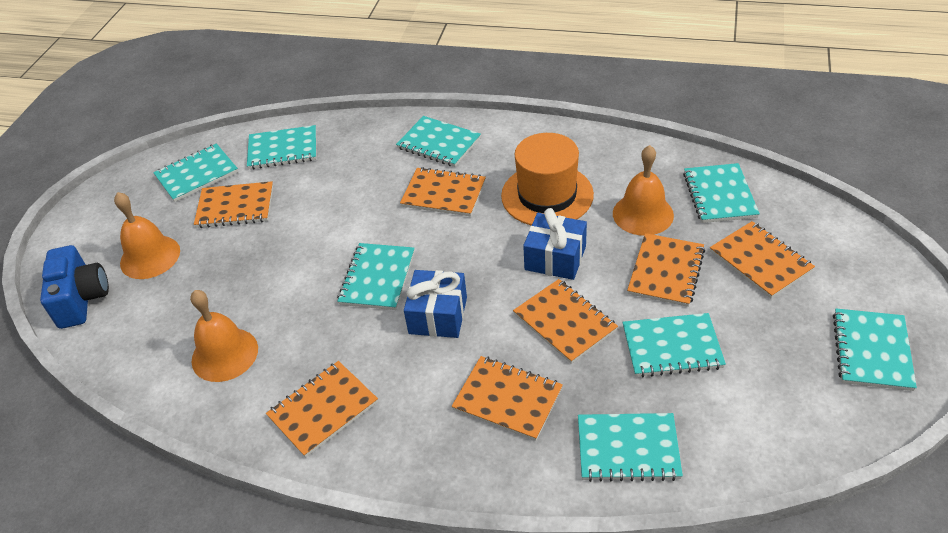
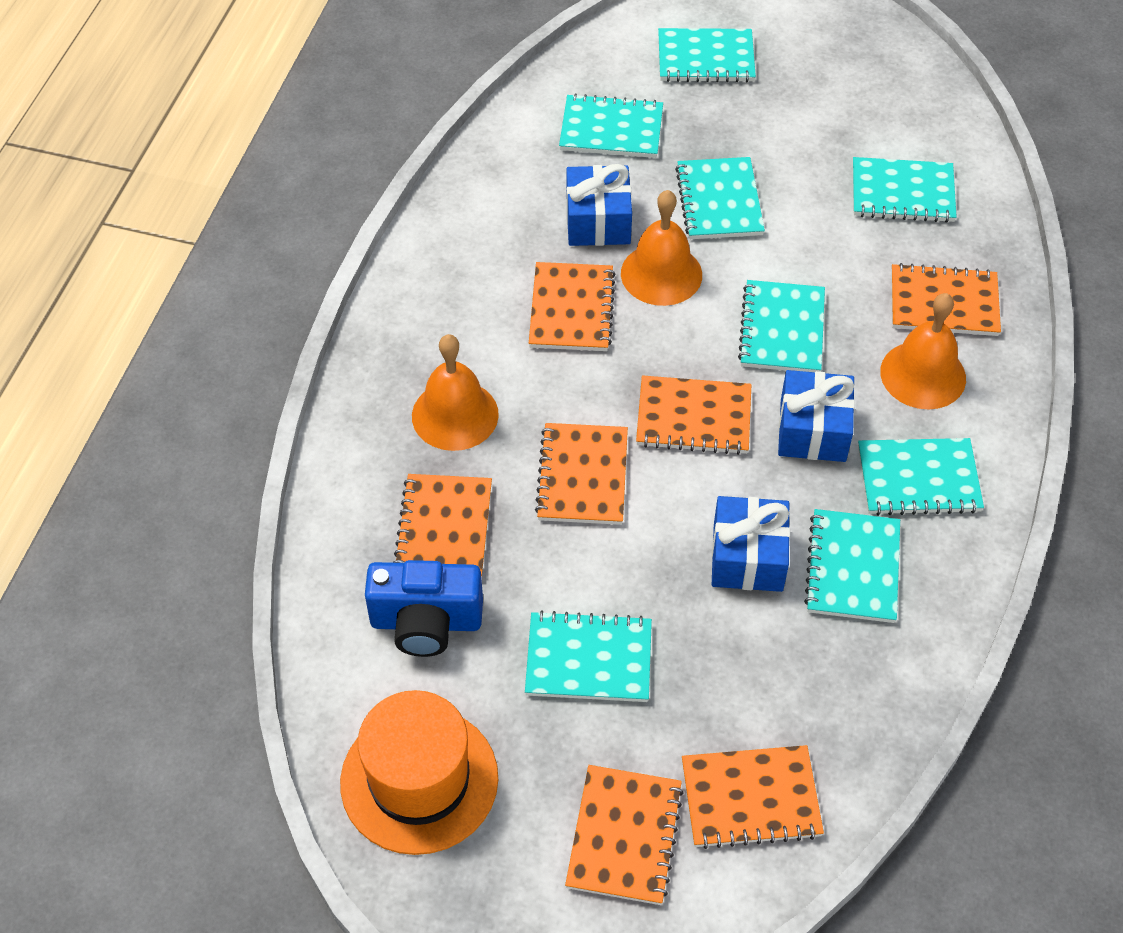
blue gift: [404,270,467,338] [523,208,587,280] = 2 -> [566,164,632,246] [712,496,790,592] [778,370,855,462] = 3

